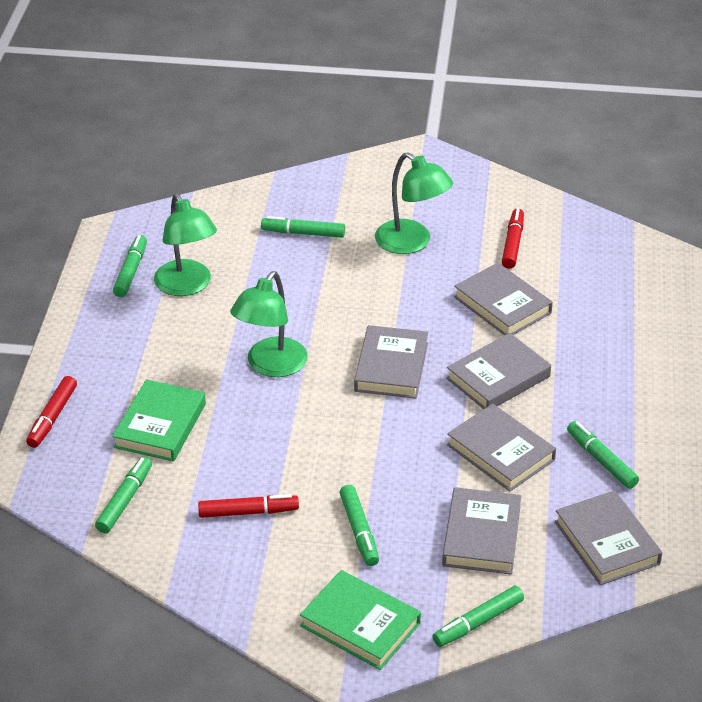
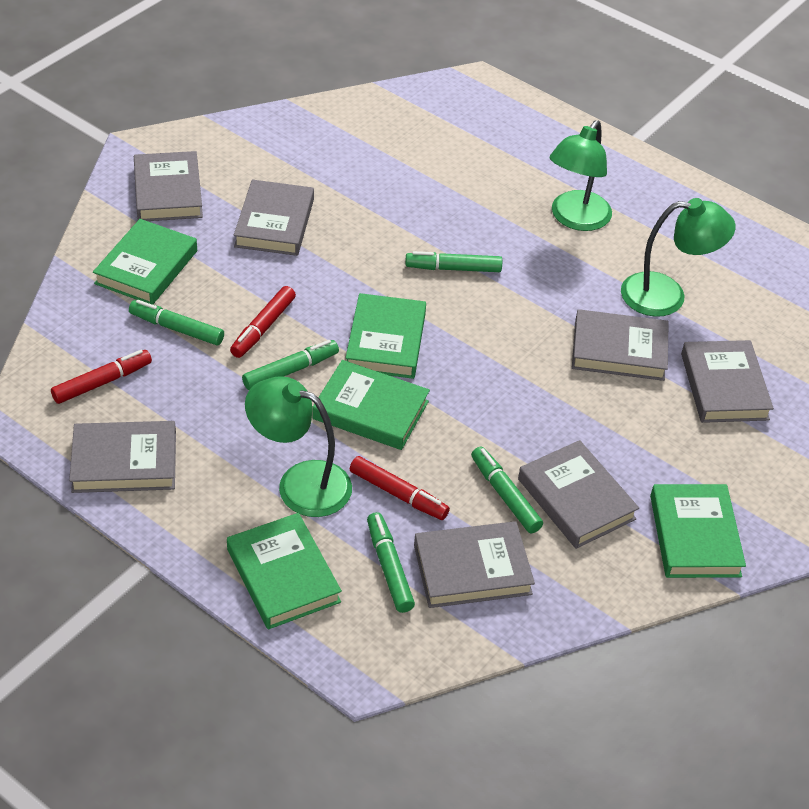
green book: [112,379,206,462] [300,570,421,670] = 2 -> [93,219,197,305] [227,513,342,629] [312,360,430,450] [346,293,426,379] [650,484,746,578] = 5
green marker: [95,457,152,533] [113,235,147,297] [261,216,345,238] [339,485,379,566] [432,586,524,647] [567,421,639,489] = 6 -> [129,300,224,346] [242,340,339,390] [367,512,415,613] [405,251,502,272] [471,447,543,533] = 5
grey book: [354,325,428,399] [442,487,521,575] [446,333,551,409] [447,404,556,492] [454,263,553,335] [554,490,662,585] = 6 -> [69,421,176,493] [134,151,203,221] [234,179,314,256] [414,521,535,608] [518,440,639,549] [572,309,669,381] [681,340,774,423] = 7

